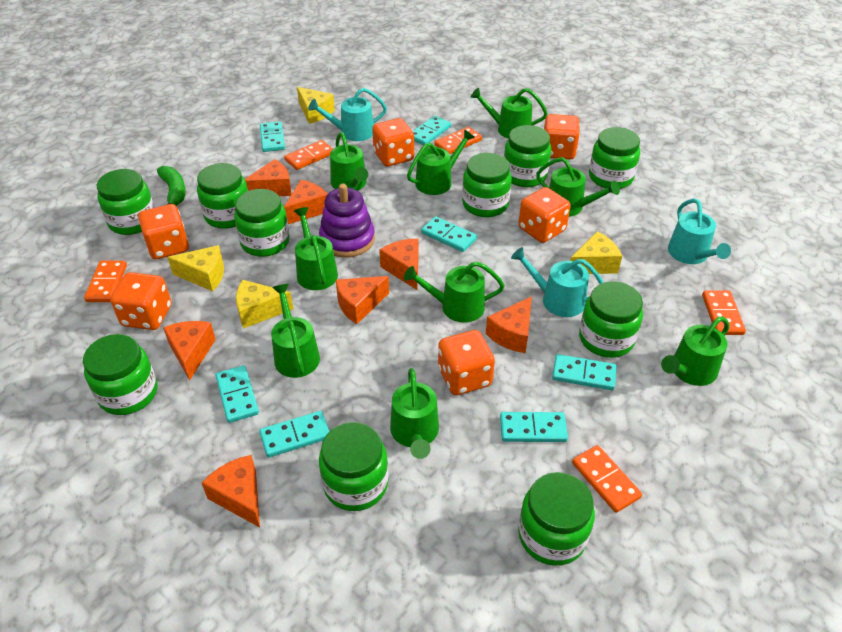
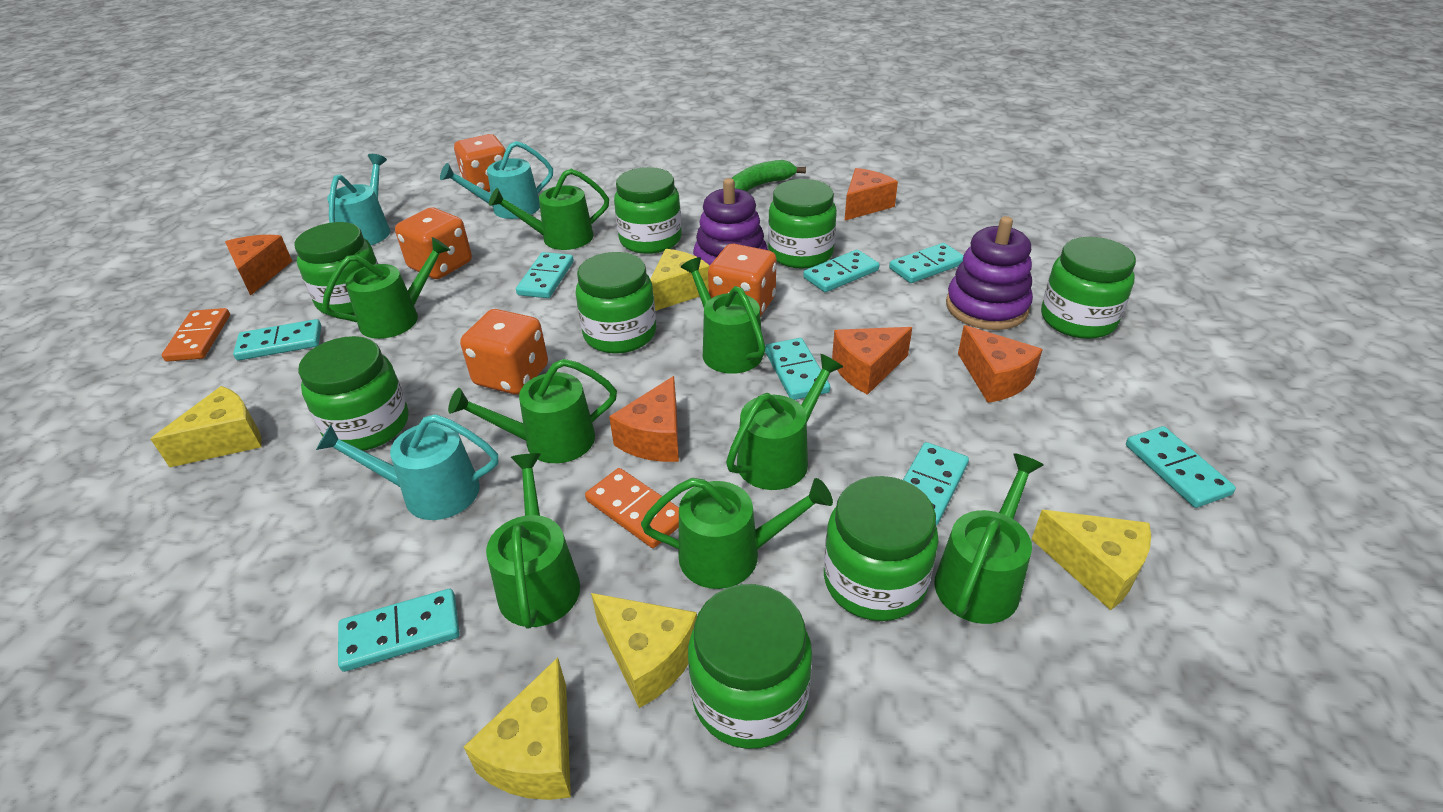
green jar: [83,334,157,415] [97,169,155,235] [197,163,248,229] [234,189,290,257] [319,422,389,511] [462,153,512,217] [504,125,551,187] [518,472,595,566] [579,281,643,358] [589,127,640,189] = 10 -> [294,222,378,315] [298,336,409,451] [576,252,656,354] [614,167,682,254] [688,584,812,749] [768,179,837,269] [824,476,939,621] [1041,237,1136,339] = 8
green watering can: [271,284,320,378] [294,207,338,290] [330,132,368,191] [390,368,439,459] [404,261,505,323] [407,129,475,195] [470,88,548,139] [536,157,620,217] [661,316,729,386] = 9 -> [322,237,451,339] [448,359,617,463] [486,453,580,629] [489,169,609,250] [641,478,833,589] [681,257,766,374] [726,354,843,490] [934,453,1044,624] = 8
orange cheese: [163,321,216,380] [202,455,260,528] [245,159,292,196] [284,180,328,224] [336,276,389,324] [379,238,419,290] [486,296,532,353] = 7 -> [225,235,292,296] [609,376,679,462] [832,327,912,395] [845,168,898,221] [958,325,1043,403] = 5
orange dice: [110,272,171,330] [138,204,189,259] [372,118,414,167] [438,330,495,395] [518,187,571,243] [544,114,580,160] = 6 -> [395,207,472,279] [454,134,506,194] [460,309,548,395] [708,244,776,317] = 4
orange domino: [84,261,127,302] [284,140,333,170] [434,127,482,154] [572,445,642,513] [702,290,746,335] = 5 -> [162,308,230,362] [585,468,679,548] = 2
purple stacking toy: [319,184,375,258] = 1 -> [693,178,768,265] [946,216,1033,330] = 2
turquoise domino: [216,365,259,423] [259,411,330,458] [260,121,285,152] [413,116,451,145] [421,216,477,252] [500,412,568,442] [552,354,617,390] = 7 -> [233,319,321,360] [338,589,460,672] [516,252,574,298] [765,338,830,400] [803,250,880,292] [889,243,964,283] [903,442,969,526] [1126,426,1236,508] = 8
yellow cheese: [167,245,224,291] [236,280,293,329] [297,87,335,124] [570,231,622,274] = 4 -> [151,386,262,467] [464,657,571,800] [591,593,697,708] [650,249,710,311] [1031,510,1151,610] = 5

